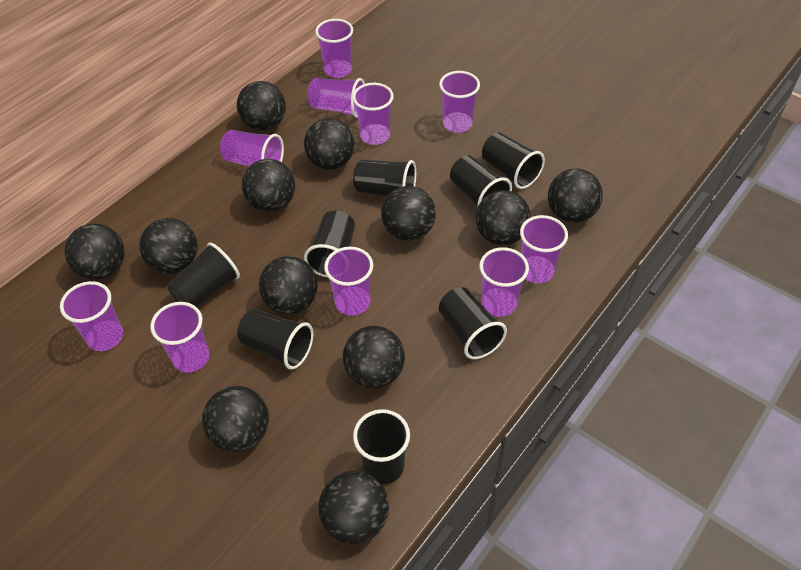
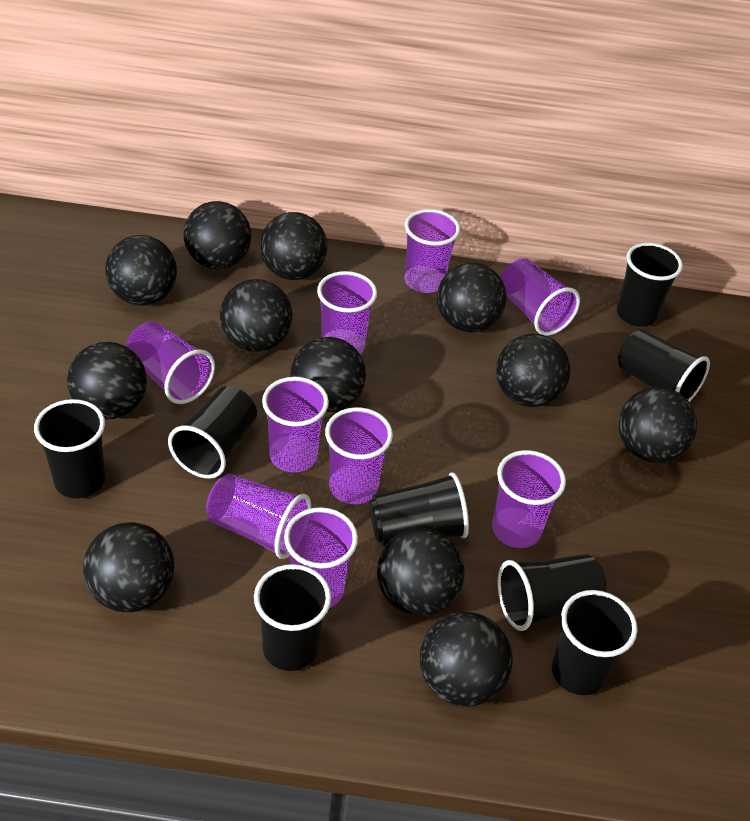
purple cup: [60,281,123,351] [150,302,209,373] [220,130,284,166] [308,78,365,118] [315,19,353,78] [324,247,373,316] [352,83,394,145] [439,71,480,133] [479,247,529,317] [520,215,568,283] = 10 -> [126,321,215,404] [206,474,311,559] [262,377,329,472] [284,507,358,608] [317,271,377,354] [325,407,393,504] [404,209,460,293] [492,450,566,548] [501,258,580,336] = 9

